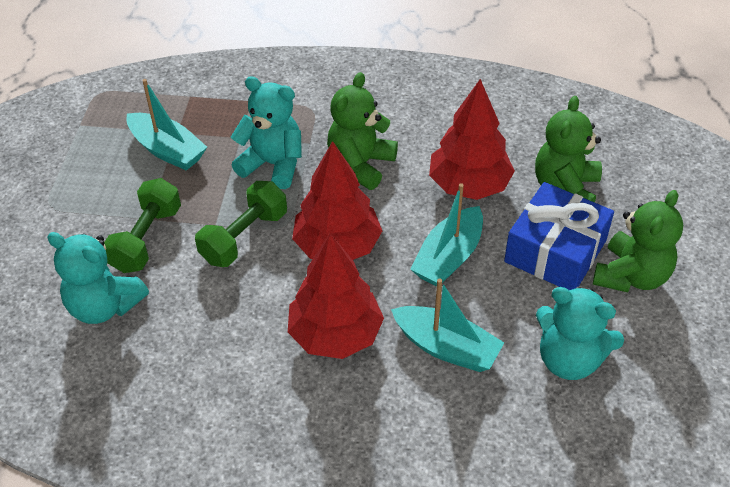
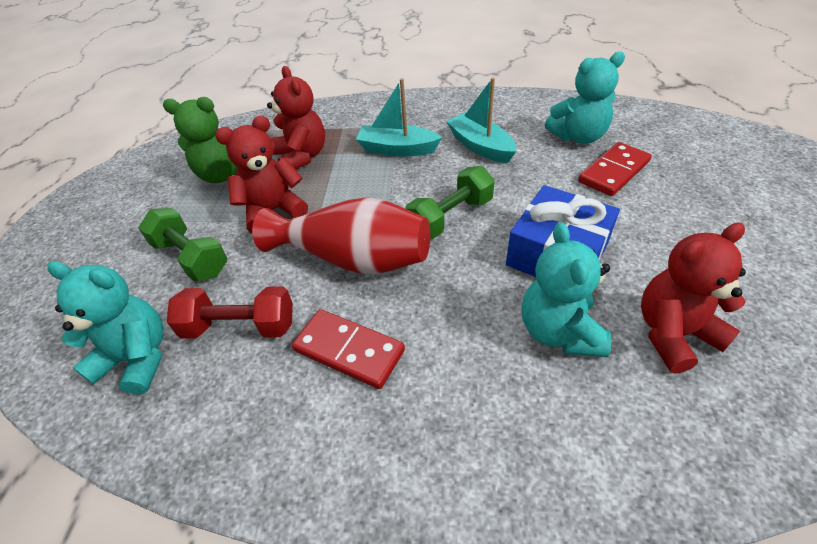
green teddy bear: [327,72,398,190] [535,96,602,202] [593,190,683,292] = 3 -> [163,97,238,183] = 1
red domino: none = 0 -> [292,309,405,389] [578,142,652,196] = 2
red dumbbell: none = 0 -> [167,286,293,339] = 1
red teddy bear: none = 0 -> [215,116,308,233] [267,66,325,170] [641,223,746,374] = 3
red tree: [288,233,384,359] [292,141,382,260] [429,79,515,200] = 3 -> none = 0
red vase: none = 0 -> [252,198,430,274] = 1
turquoise boat: [126,79,207,171] [391,278,504,372] [410,183,483,287] = 3 -> [356,78,442,156] [446,78,516,163] = 2

